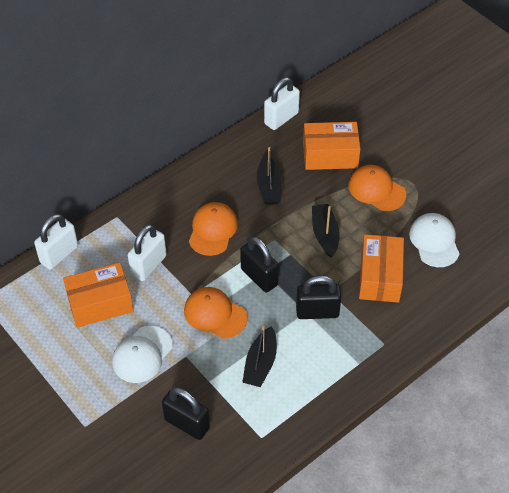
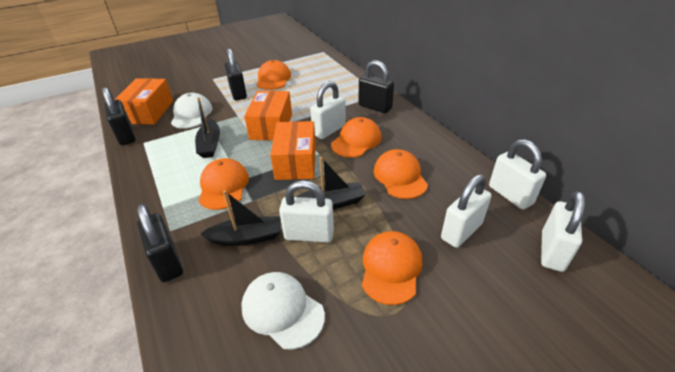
black padlock: [162,387,210,440] [240,236,279,292] [296,275,341,319] = 3 -> [102,87,135,145] [137,204,183,282] [225,48,247,100] [358,60,394,113] = 4
orange cap: [184,287,247,339] [189,202,238,256] [348,165,406,211] = 3 -> [199,158,249,210] [256,60,291,90] [331,117,382,158] [362,231,423,305] [374,149,428,199] = 5
white padlock: [34,214,78,270] [128,224,167,281] [264,77,300,130] = 3 -> [279,180,334,243] [310,81,346,139] [441,174,492,248] [489,139,546,209] [541,191,585,272] = 5

